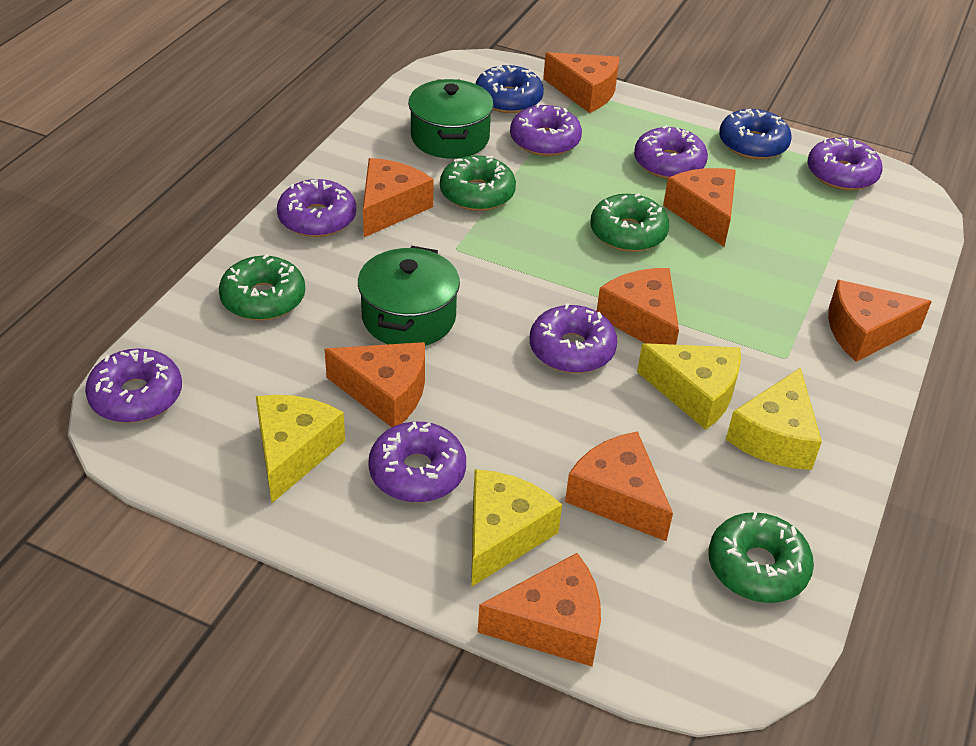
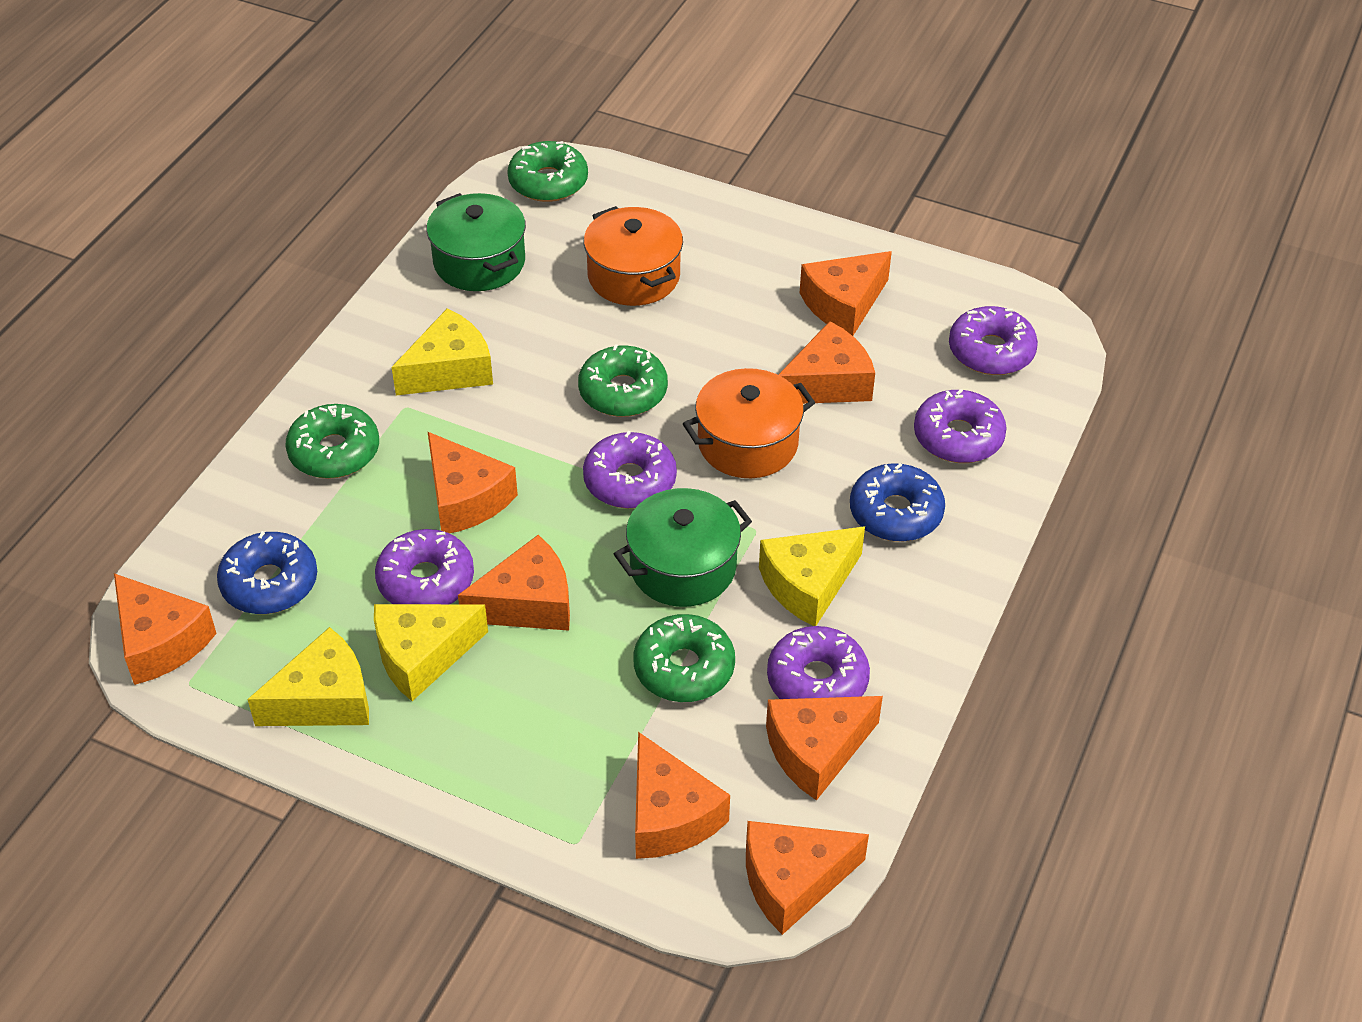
orange pot: none = 0 -> [584,206,683,306] [683,368,815,478] = 2
purple donut: [85,348,182,423] [277,179,356,237] [368,422,466,502] [510,103,582,156] [530,303,617,373] [634,125,708,179] [807,138,882,191] = 7 -> [375,529,474,604] [583,431,677,509] [767,626,870,699] [914,389,1007,463] [949,306,1038,375] = 5

